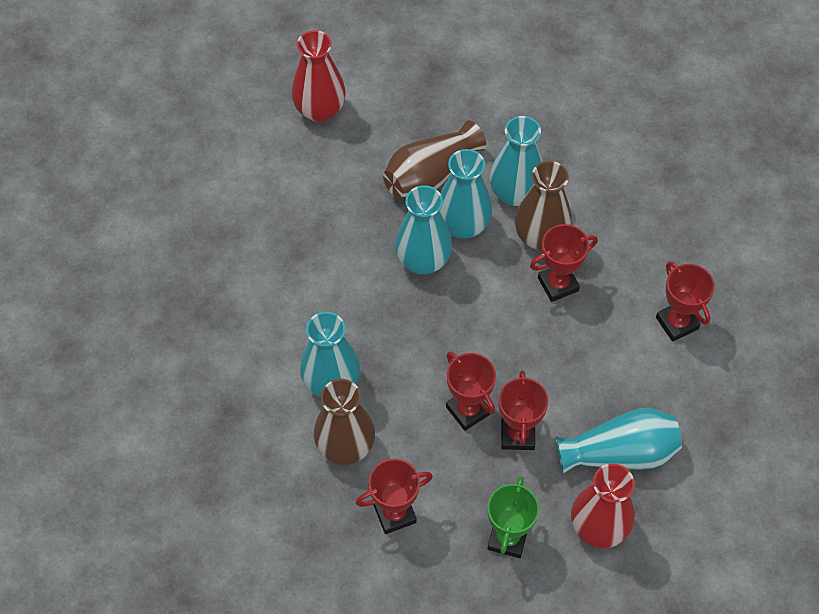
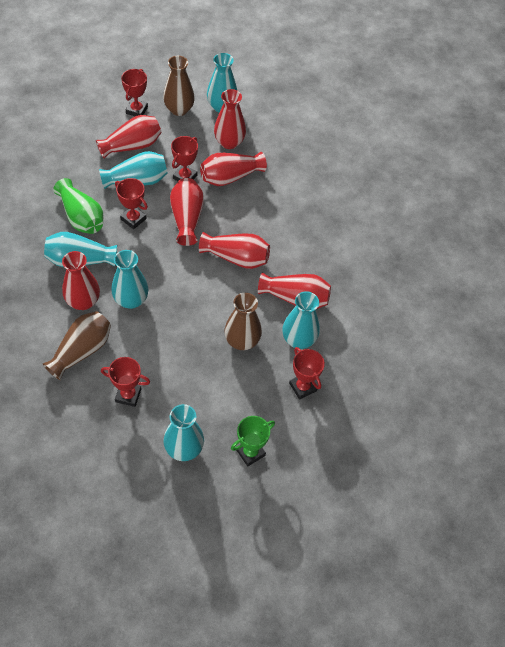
green vase: none = 0 -> [53,178,104,234] = 1
red vase: [292,30,346,122] [571,463,635,548] = 2 -> [62,251,100,310] [96,115,161,159] [170,178,204,246] [199,232,270,269] [200,152,267,186] [214,89,246,149] [258,272,331,309] = 7
turquoise vase: [300,312,360,397] [395,185,452,274] [439,149,492,239] [490,116,543,206] [556,408,682,474] = 5 -> [44,232,117,267] [99,151,167,189] [111,250,149,309] [164,404,204,461] [207,53,237,113] [282,291,320,349] = 6

